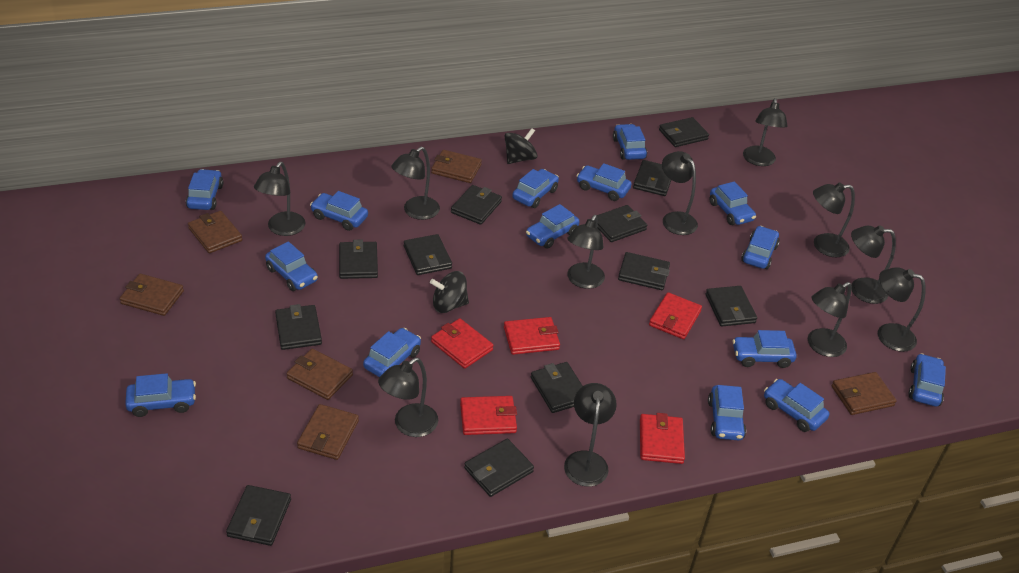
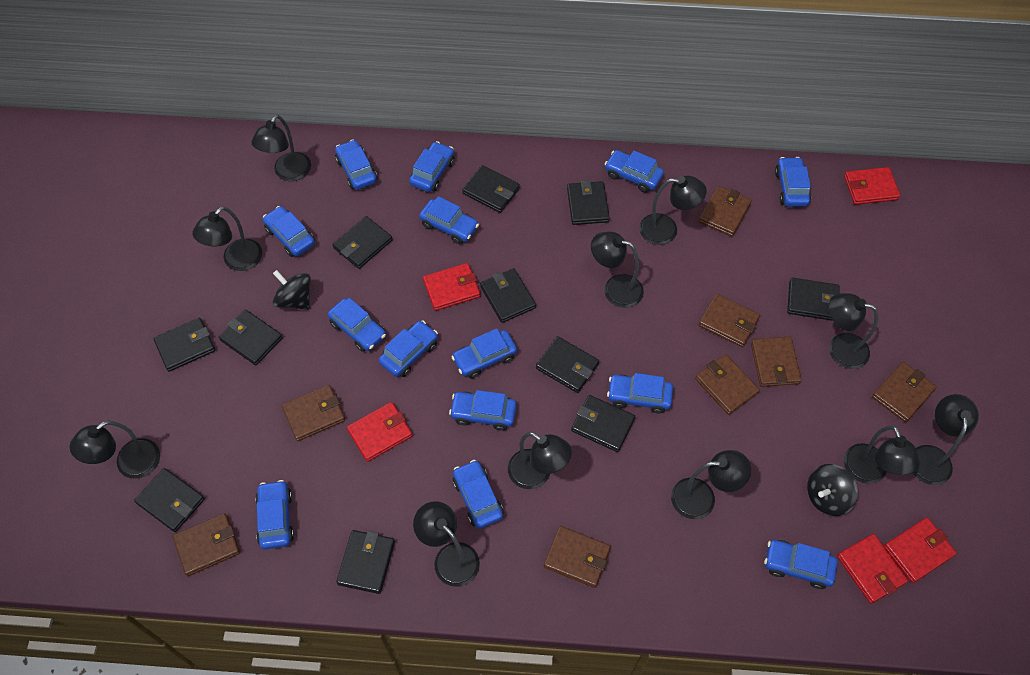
black wallet: [226,485,291,546] [275,304,322,350] [339,240,378,279] [404,234,452,275] [451,185,502,225] [464,439,534,497] [531,362,583,413] [597,205,647,242] [618,252,670,290] [633,160,671,196] [659,117,709,147] [705,286,757,326] = 12 -> [134,468,205,532] [153,318,215,372] [219,310,283,365] [333,216,392,269] [336,530,395,594] [462,165,520,213] [480,268,536,323] [536,336,599,393] [567,180,610,225] [571,395,635,452] [787,278,840,321] = 11
blue car: [125,373,196,417] [186,169,223,210] [265,242,318,291] [310,191,368,231] [363,328,421,377] [512,169,559,208] [526,204,579,249] [577,163,632,201] [613,124,647,160] [708,385,746,441] [710,182,756,225] [733,330,797,368] [741,226,779,269] [764,379,829,432] [908,353,946,407] = 15 -> [255,480,294,550] [263,206,315,257] [328,298,386,352] [335,140,378,190] [379,320,438,377] [409,141,455,192] [419,196,479,244] [449,390,516,431] [451,328,517,379] [453,460,503,529] [605,150,664,193] [607,373,673,414] [764,540,838,589] [775,157,811,207] = 14
brown wallet: [120,274,184,316] [188,211,242,253] [286,349,353,400] [297,404,359,460] [431,150,482,183] [832,372,897,415] = 6 -> [173,513,240,576] [282,385,345,441] [544,526,611,588] [695,354,760,415] [699,186,752,237] [699,294,760,347] [751,337,802,387] [872,362,936,422] = 8

